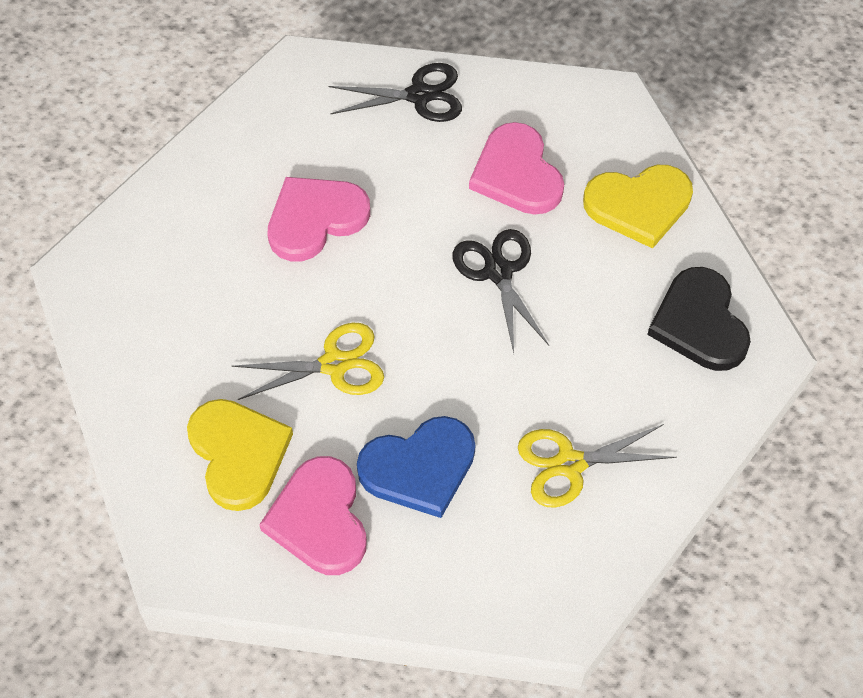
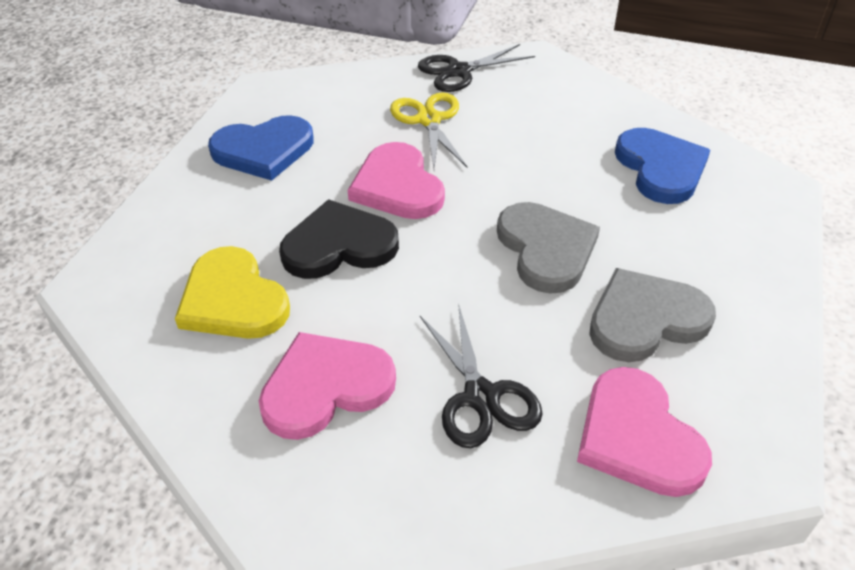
blue heart: [357,416,476,518] = 1 -> [208,115,314,181] [615,128,710,204] = 2
grey heart: none = 0 -> [497,202,600,294] [589,268,716,362] = 2
yellow heart: [187,399,293,511] [583,165,693,248] = 2 -> [175,246,290,339] = 1
yellow scissors: [232,323,384,400] [518,424,677,508] = 2 -> [390,92,468,169] = 1

